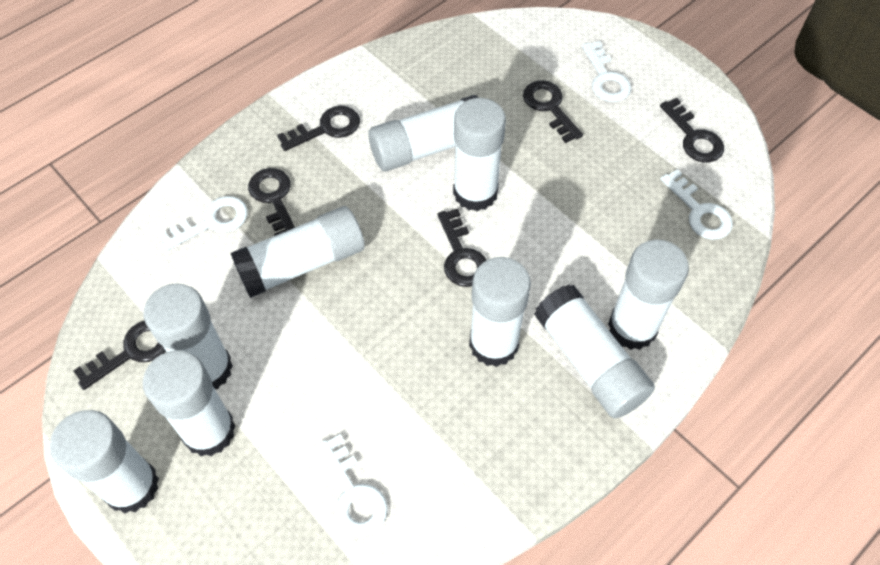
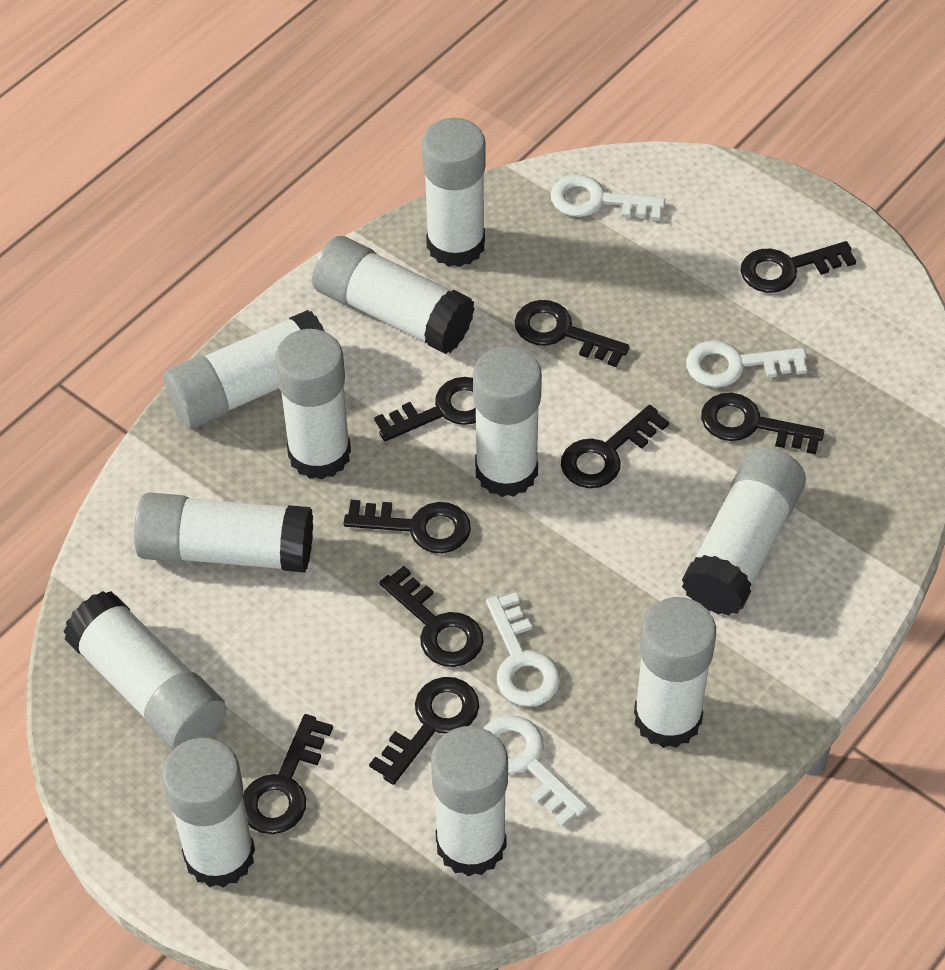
black key: [73,321,166,390] [248,168,295,236] [277,106,360,151] [437,209,487,287] [523,80,583,143] [660,98,724,162] = 6 -> [243,714,333,834] [343,500,471,553] [369,677,479,785] [374,377,476,441] [380,566,484,667] [514,300,630,367] [561,405,669,488] [701,393,824,454] [740,241,856,293] = 9
white glue stick: [50,410,159,514] [143,350,236,456] [144,283,233,389] [230,206,365,298] [368,95,478,171] [453,98,506,211] [469,257,531,367] [534,284,655,418] [608,239,689,350] = 9 -> [63,591,226,750] [134,492,313,573] [162,738,255,888] [164,310,324,429] [275,329,351,480] [312,236,475,354] [422,118,486,267] [431,726,508,877] [473,346,542,497] [634,597,716,748] [682,447,806,616] = 11

